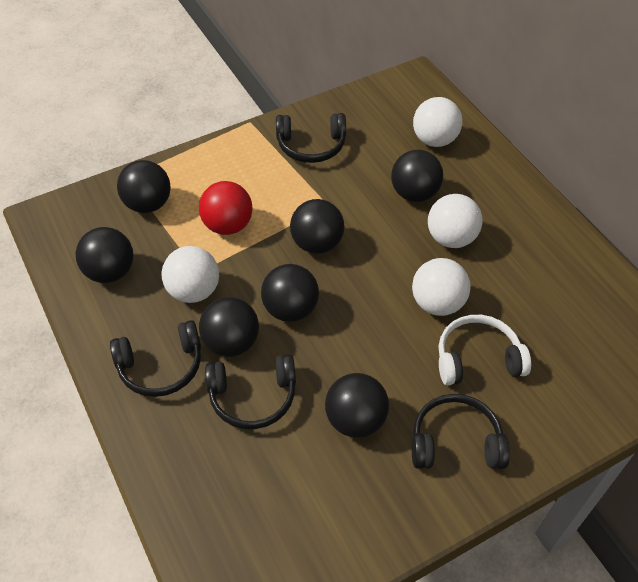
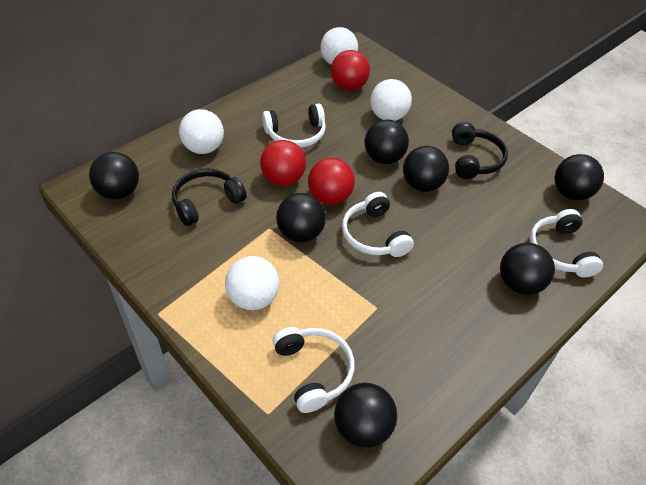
black headphones: [110,320,201,397] [205,354,296,429] [276,113,346,163] [412,394,510,469] = 4 -> [172,168,247,226] [452,122,508,179] = 2
red ball: [199,181,253,235] = 1 -> [260,140,306,186] [308,158,355,205] [331,50,370,91] = 3
white headphones: [439,315,531,385] = 1 -> [262,104,326,148] [273,327,354,413] [342,192,414,257] [530,209,603,278] = 4

